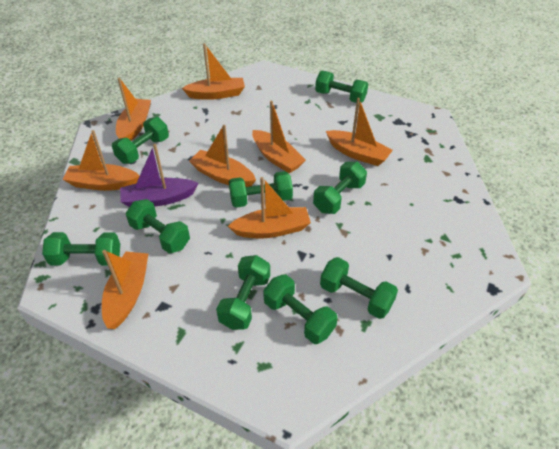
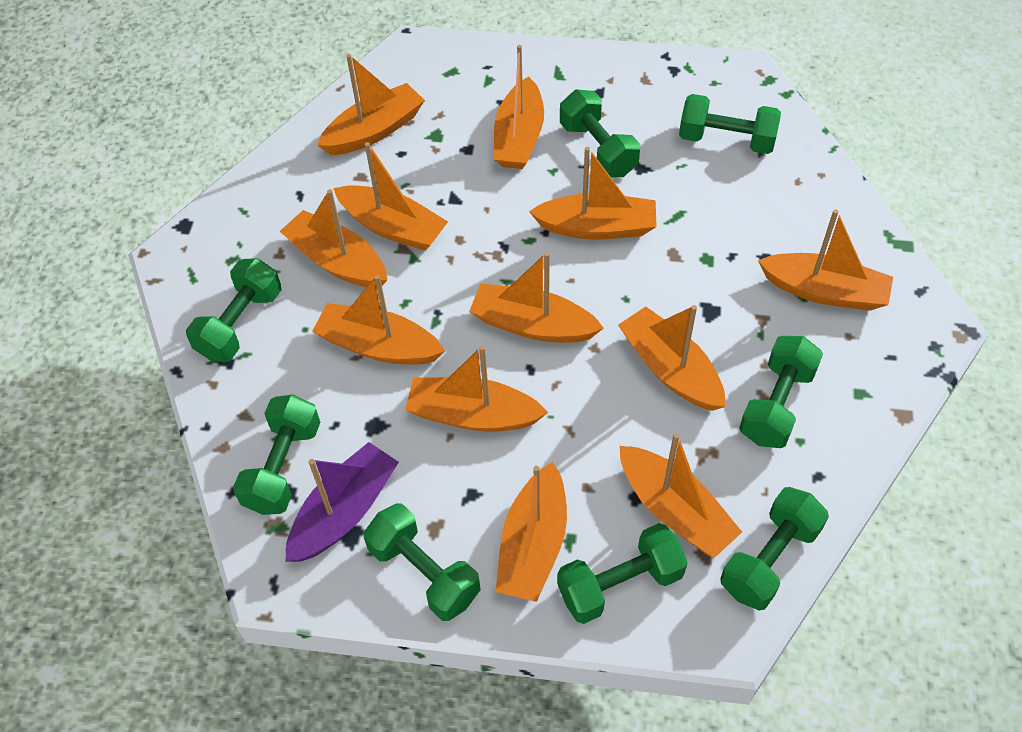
green dumbbell: [42,232,120,266] [112,117,169,164] [126,199,190,254] [216,255,270,330] [229,171,293,208] [263,274,338,344] [313,162,367,214] [315,71,368,103] [320,257,398,319] = 9 -> [186,258,281,362] [233,394,321,515] [363,503,481,621] [557,523,688,624] [560,90,640,177] [679,94,781,154] [720,487,829,610] [739,336,823,448] = 8
orange boat: [63,130,140,191] [102,250,148,329] [116,78,151,141] [182,43,245,100] [189,125,256,187] [228,177,311,238] [252,101,306,173] [326,98,393,166] = 8 -> [280,189,387,288] [312,275,445,365] [317,54,425,155] [333,142,448,251] [405,345,548,432] [469,252,604,343] [494,45,544,169] [496,462,567,602] [529,147,657,240] [618,305,725,411] [620,433,742,558] [758,209,893,311] = 12

